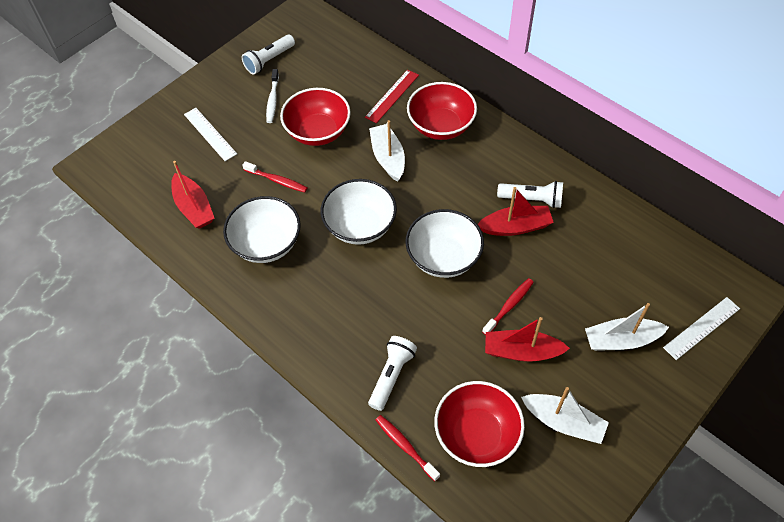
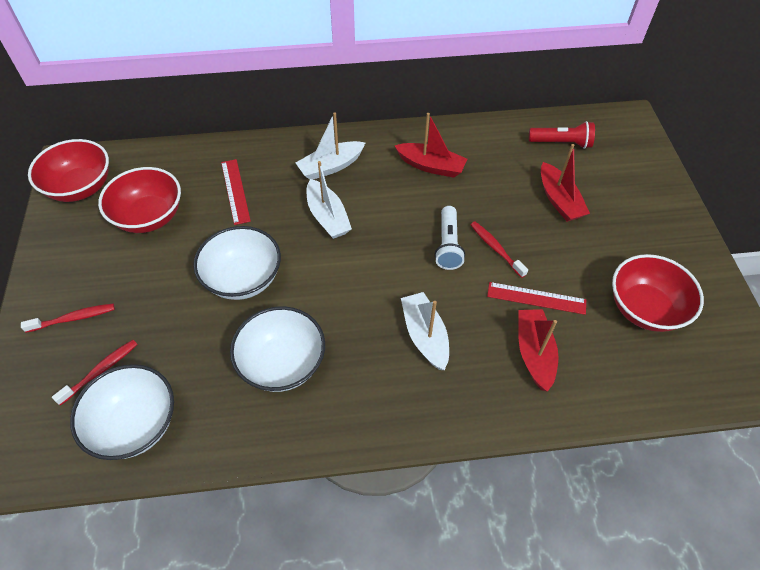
red flashlight: none = 0 -> [529,121,595,149] = 1
red ruler: [365,70,419,123] = 1 -> [221,159,251,225] [487,282,586,315] = 2
white flashlight: [242,34,295,75] [368,336,417,411] [497,181,563,208] = 3 -> [435,206,465,270] = 1
white ruler: [184,108,237,161] [663,297,740,360] = 2 -> none = 0
white toothbrush: [266,69,279,123] = 1 -> none = 0

